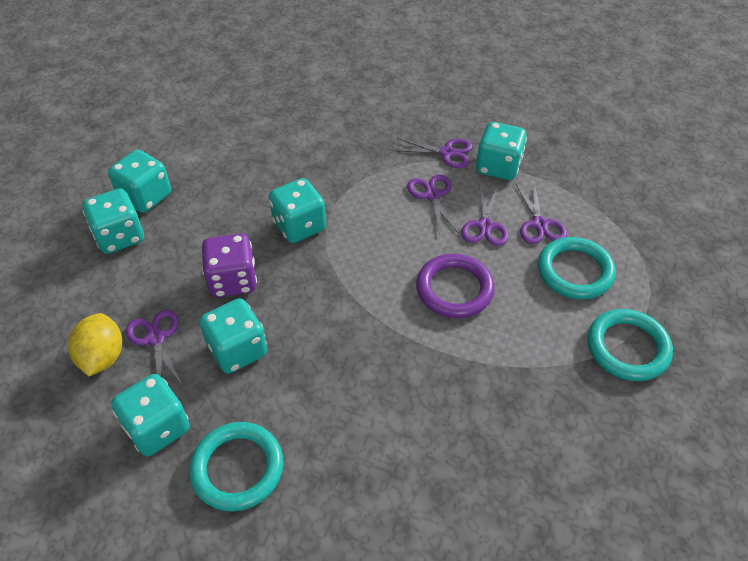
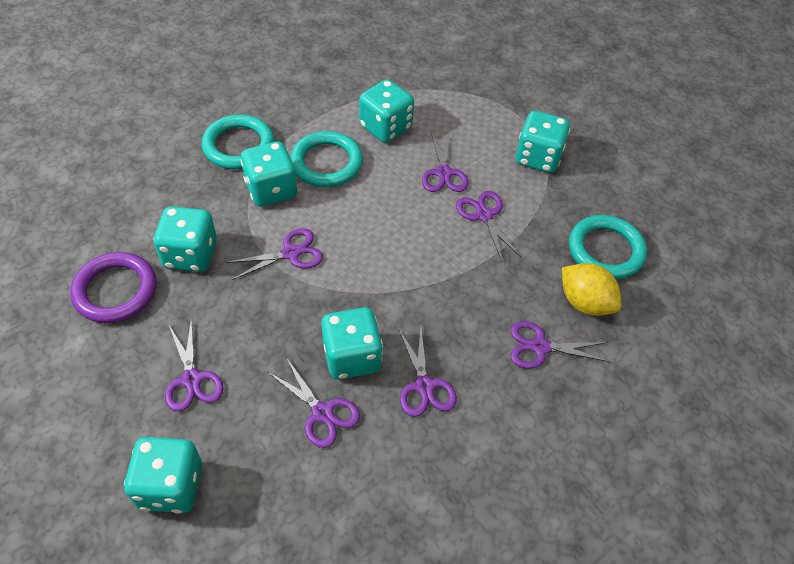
purple dice: [202,233,257,298] = 1 -> none = 0
purple scissors: [126,310,183,386] [393,138,472,168] [407,174,459,235] [461,184,508,246] [516,182,567,244] = 5 -> [165,318,224,412] [226,228,323,280] [268,357,360,448] [399,326,457,417] [422,131,468,192] [456,191,521,261] [510,321,610,369] = 7

